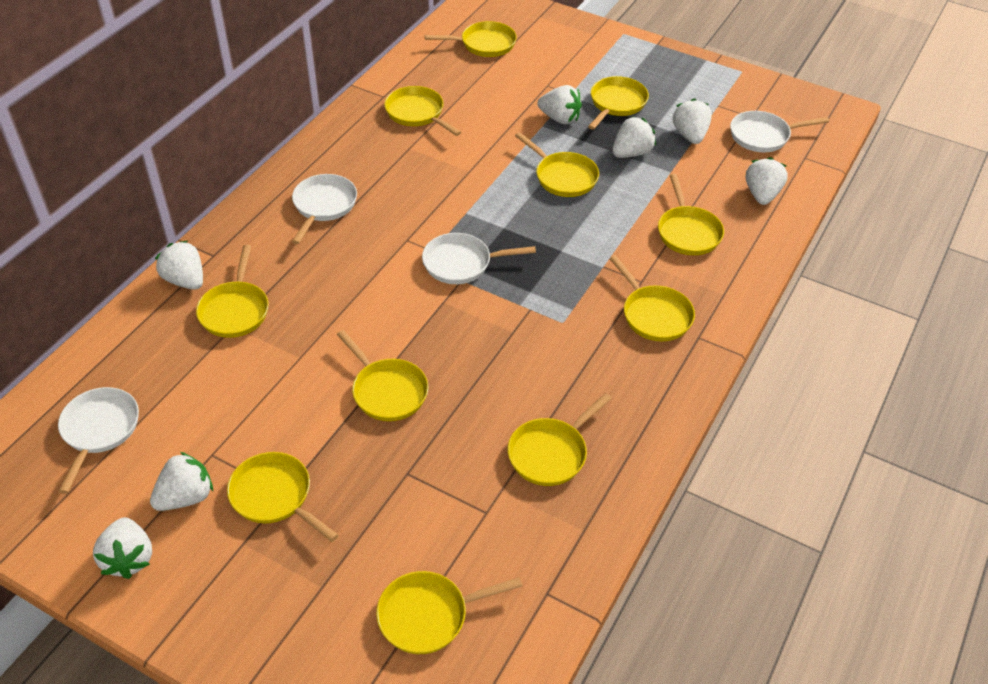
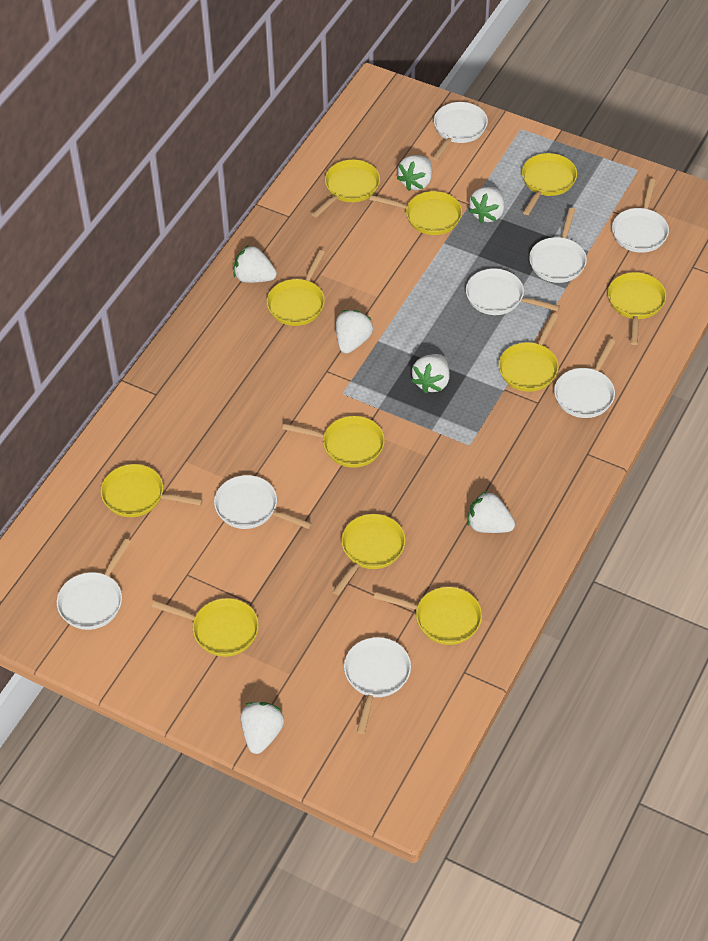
white pan: [58,387,139,494] [292,174,357,244] [422,233,536,284] [730,111,829,152] = 4 -> [57,539,131,630] [214,475,312,529] [344,637,411,734] [432,102,488,161] [466,269,560,315] [529,208,587,283] [554,339,616,418] [612,179,669,253] = 8

